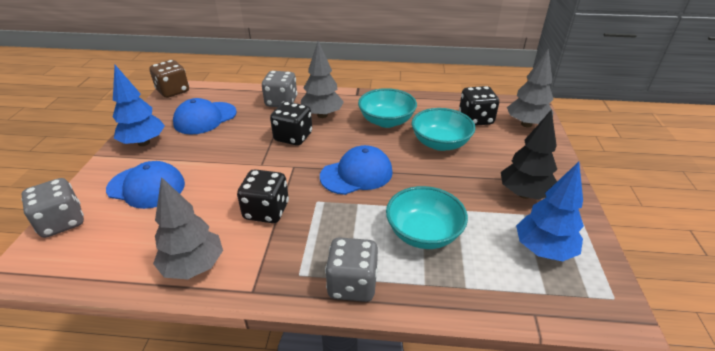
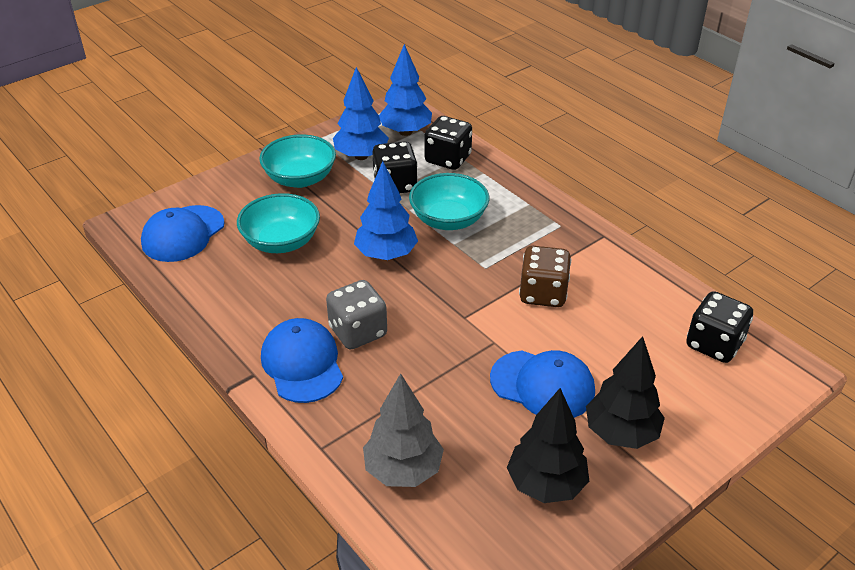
black tree: [501,109,557,200] = 1 -> [507,388,589,503] [586,336,665,449] = 2
blue tree: [113,65,165,146] [516,162,584,261] = 2 -> [333,67,389,160] [354,161,418,260] [379,44,432,136] = 3
grey dice: [21,178,84,238] [262,71,297,107] [325,237,378,302] = 3 -> [326,280,387,350] = 1
grey tree: [153,177,223,279] [301,41,344,118] [507,48,553,127] = 3 -> [363,373,444,487] = 1

